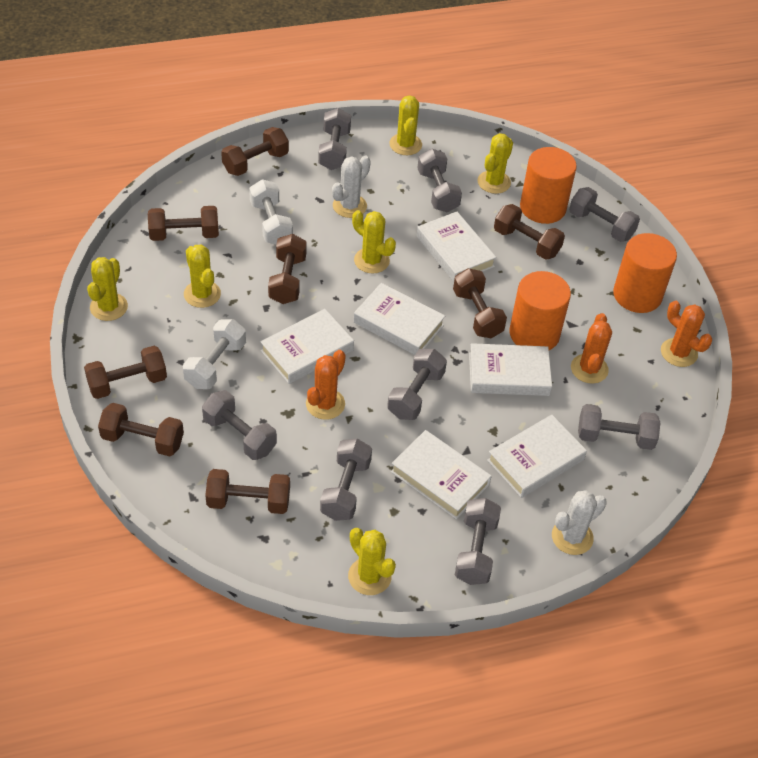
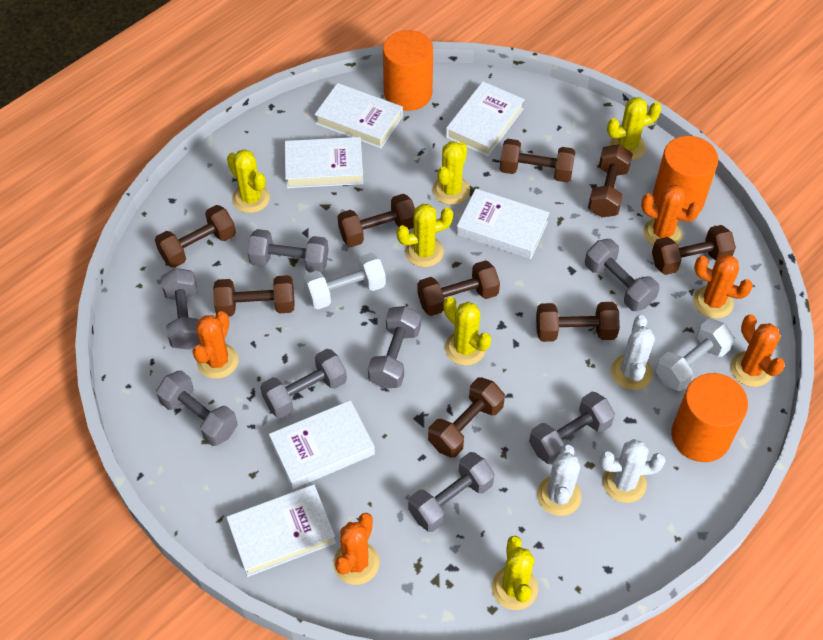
brown dumbbell: [84,346,167,399] [98,403,184,456] [148,206,219,241] [205,469,290,514] [221,127,289,176] [268,234,307,304] [453,268,507,338] [494,204,565,260] = 8 -> [155,205,236,268] [213,275,295,317] [338,194,415,247] [417,260,500,316] [428,377,505,458] [500,139,576,182] [536,302,620,342] [588,144,633,217] [652,225,736,275] = 9
orange cactus: [306,350,346,420] [571,313,612,384] [661,301,712,367] = 3 -> [193,311,239,379] [333,513,379,585] [641,185,701,246] [693,255,753,319] [731,314,785,387] = 5
white cactus: [332,155,371,218] [552,490,607,555] = 2 -> [537,444,582,516] [599,439,665,503] [611,315,655,390] = 3

